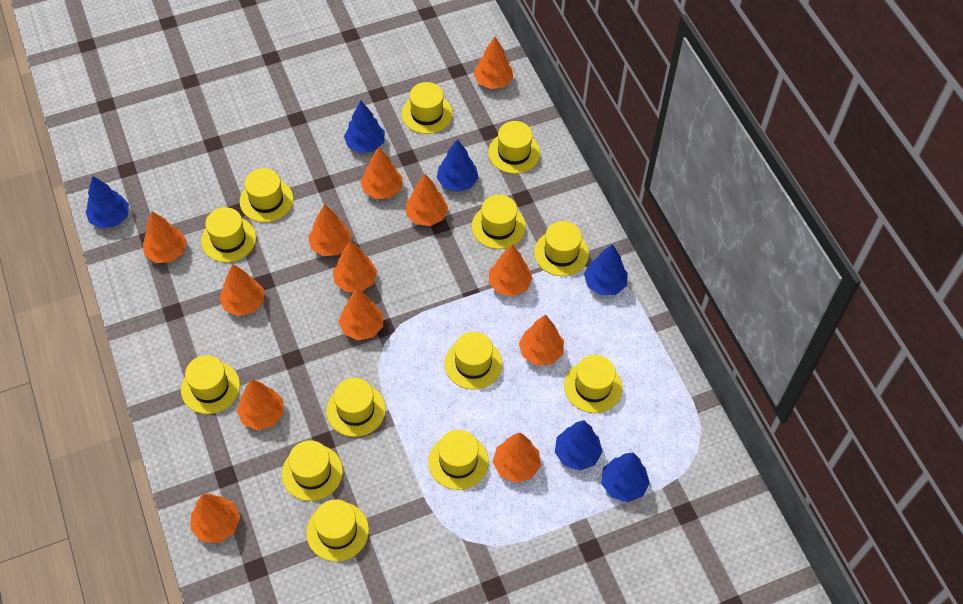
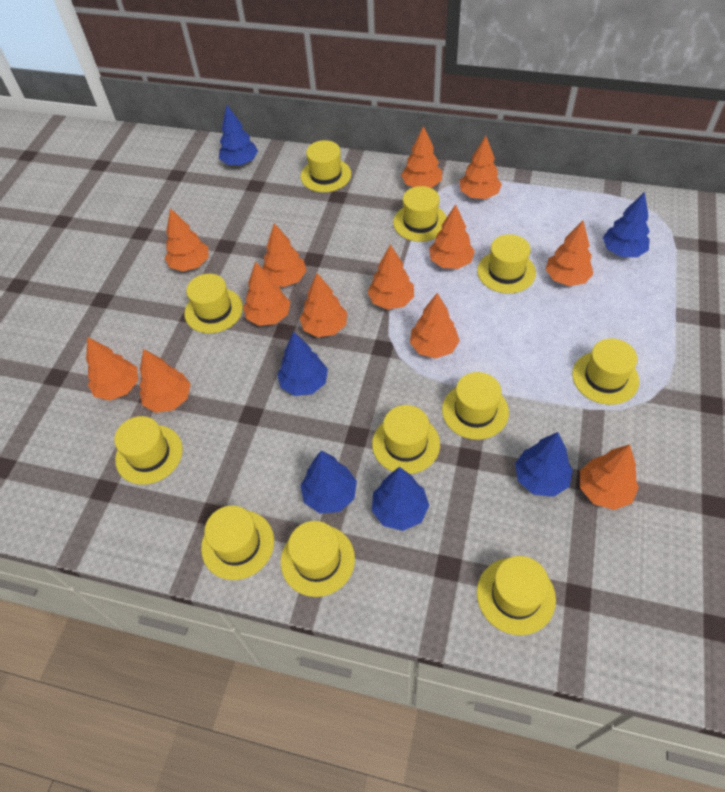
yellow hat: [181,355,240,414] [201,207,256,262] [240,168,294,222] [282,440,343,501] [306,499,369,562] [326,378,386,437] [402,82,453,134] [428,430,489,490] [445,332,502,390] [472,195,526,249] [488,121,540,174] [534,221,589,276] [564,355,622,413] = 13 -> [114,416,183,485] [184,274,243,333] [201,506,274,580] [281,521,355,597] [301,140,351,192] [372,405,440,474] [393,186,447,242] [442,372,509,440] [477,234,536,294] [477,556,556,635] [572,339,639,405] = 11

